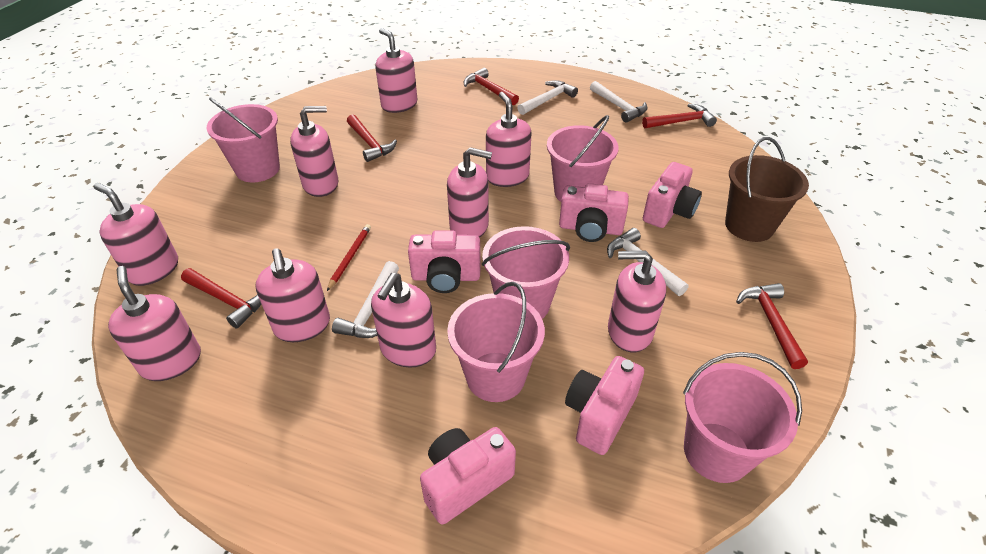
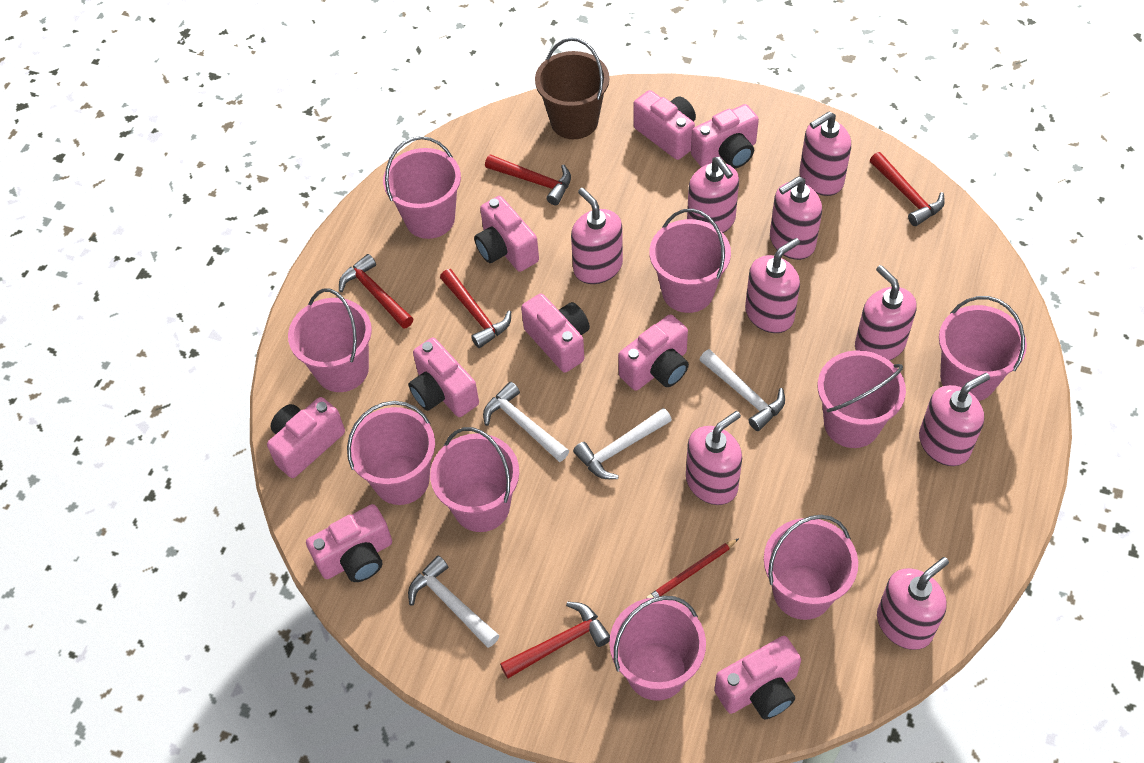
pink bucket: [207,98,280,183] [447,282,545,402] [482,226,570,319] [547,115,618,202] [683,352,802,483] = 5 -> [288,288,372,392] [347,401,435,505] [383,136,461,239] [430,427,519,532] [609,596,706,701] [649,209,731,313] [764,515,858,620] [818,350,906,448] [939,296,1027,401] = 9
pink camera: [408,230,481,293] [420,427,516,525] [559,183,629,242] [565,356,644,455] [643,162,702,228] = 5 -> [267,397,345,478] [306,504,392,582] [408,338,479,417] [474,196,539,272] [521,293,590,373] [618,314,689,391] [633,90,696,160] [691,104,759,169] [714,636,801,720] = 9

